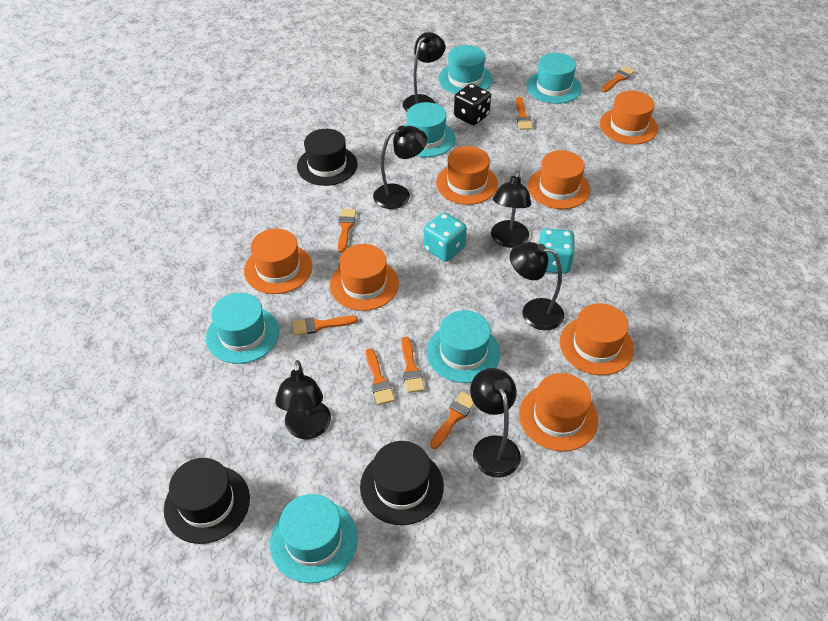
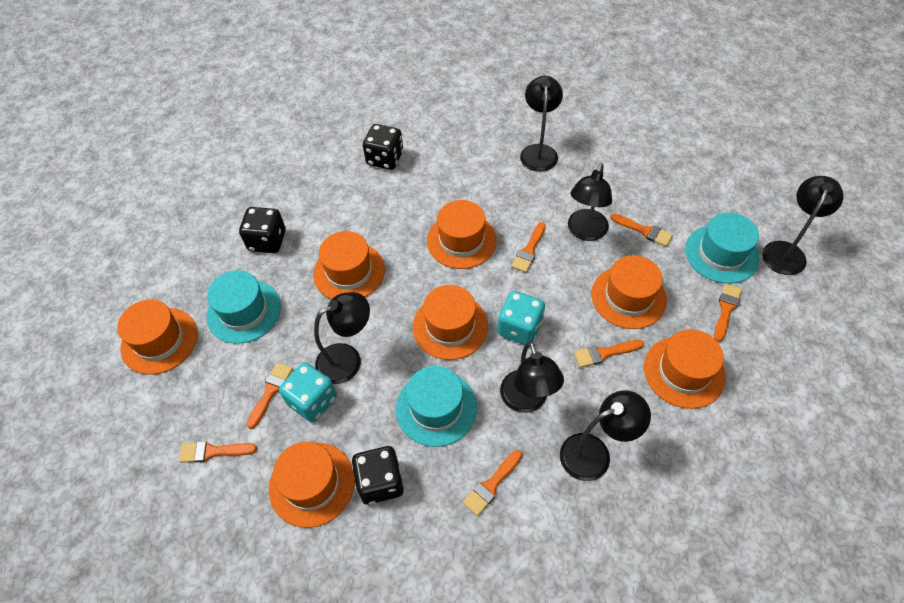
black dice: [454,84,491,125] = 1 -> [239,207,286,253] [352,446,404,504] [363,124,403,170] = 3
black hat: [164,458,250,544] [297,129,357,186] [360,441,444,525] = 3 -> none = 0
turquoise hat: [206,293,279,364] [270,494,358,583] [404,102,455,157] [426,310,501,383] [438,45,493,94] [526,53,582,104] = 6 -> [207,270,281,344] [396,366,477,447] [685,213,759,284] = 3

